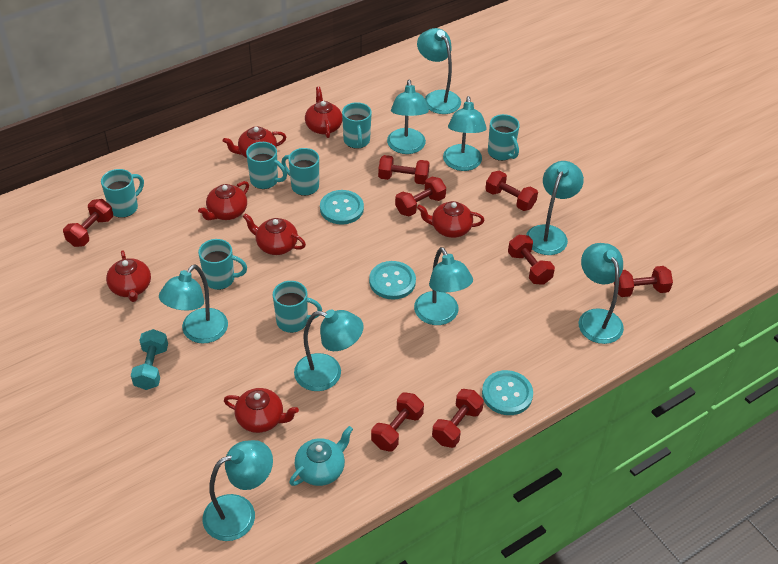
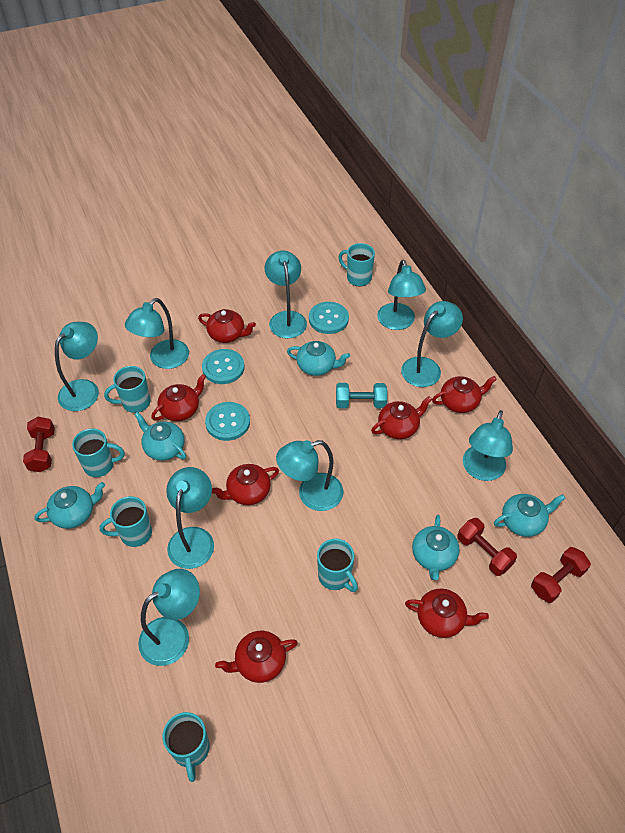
red dumbbell: [63,199,113,247] [371,392,424,452] [378,155,430,185] [395,177,446,217] [432,389,484,448] [485,170,538,211] [508,235,555,285] [614,266,673,297] = 8 -> [23,417,55,472] [457,518,517,576] [531,547,591,603] = 3
turquoise mug: [101,169,144,218] [198,239,247,290] [246,142,287,189] [273,281,322,333] [281,148,319,196] [342,102,372,149] [488,114,520,161] = 7 -> [72,428,124,477] [100,496,152,547] [104,366,151,413] [162,712,210,782] [317,539,358,592] [338,243,375,286] = 6
turquoise teapot: [289,426,353,486] = 1 -> [35,482,105,529] [134,412,186,461] [287,341,350,376] [412,515,459,580] [494,494,566,537] = 5

